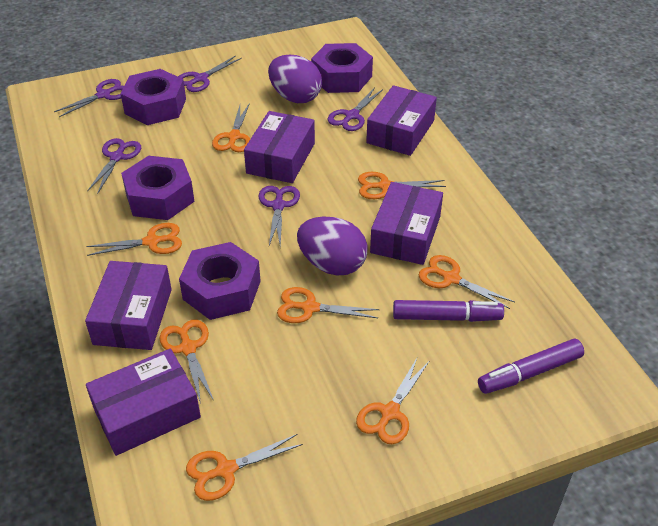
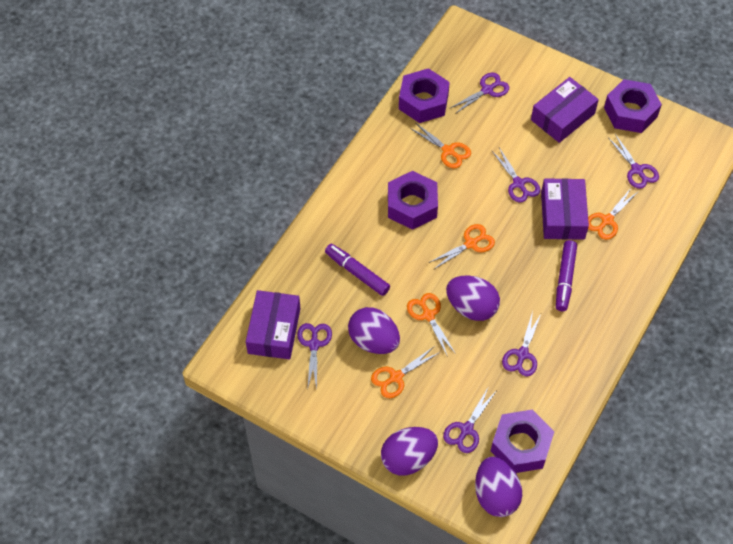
orange scissors: [86,223,182,256] [160,320,214,404] [186,434,303,501] [212,103,250,152] [277,287,379,323] [356,358,429,444] [358,172,446,199] [419,255,515,309] = 8 -> [371,347,440,398] [407,293,456,357] [410,123,471,168] [429,224,495,270] [588,188,639,240] = 5
purple box: [85,261,172,350] [86,349,201,456] [244,111,315,183] [366,85,437,156] [370,182,443,265] = 5 -> [246,290,301,360] [531,77,599,143] [541,178,589,240] = 3
purple egg: [268,55,322,103] [297,216,367,275] = 2 -> [348,307,400,354] [381,427,438,476] [446,275,500,321] [475,456,522,517] = 4
purple scissors: [54,79,124,117] [87,138,141,194] [178,55,242,92] [258,186,300,246] [327,88,383,131] = 5 -> [297,323,332,390] [443,388,496,453] [451,73,509,114] [491,148,540,203] [502,311,541,376] [609,134,659,189] = 6

